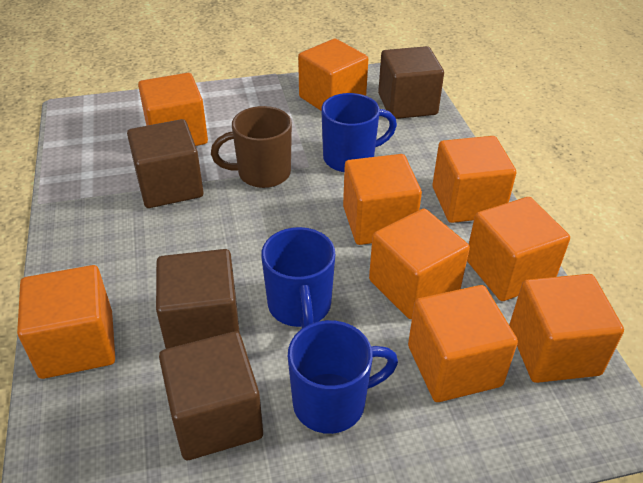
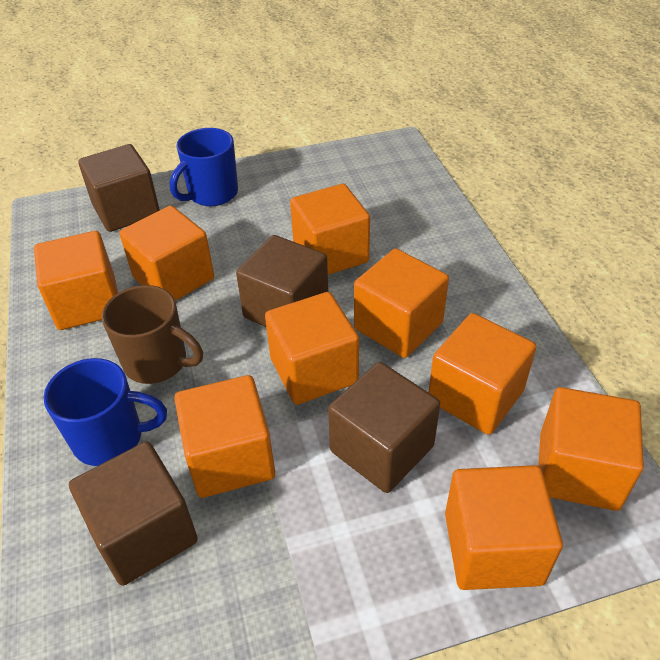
blue mug: [261,227,335,328] [288,320,398,434] [321,93,397,172] = 3 -> [43,358,167,466] [170,128,238,206] = 2

